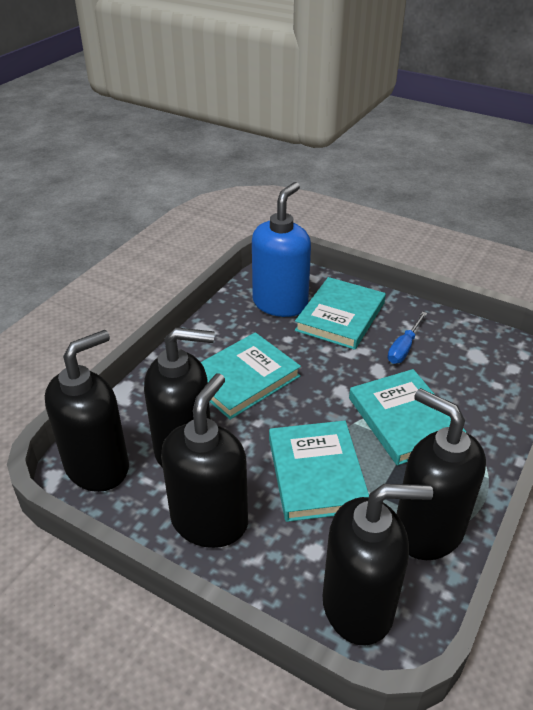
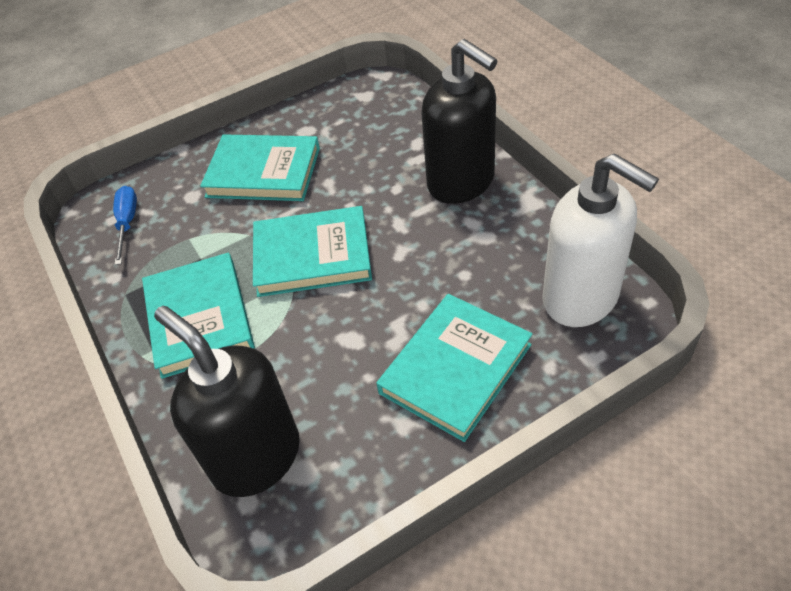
black soap dispenser: [45,330,129,492] [144,327,215,468] [161,373,248,548] [322,484,433,645] [397,388,486,560] = 5 -> [154,306,300,497] [421,39,498,204] = 2
blue soap dispenser: [252,182,311,317] = 1 -> none = 0
white soap dispenser: none = 0 -> [542,153,659,327] = 1

